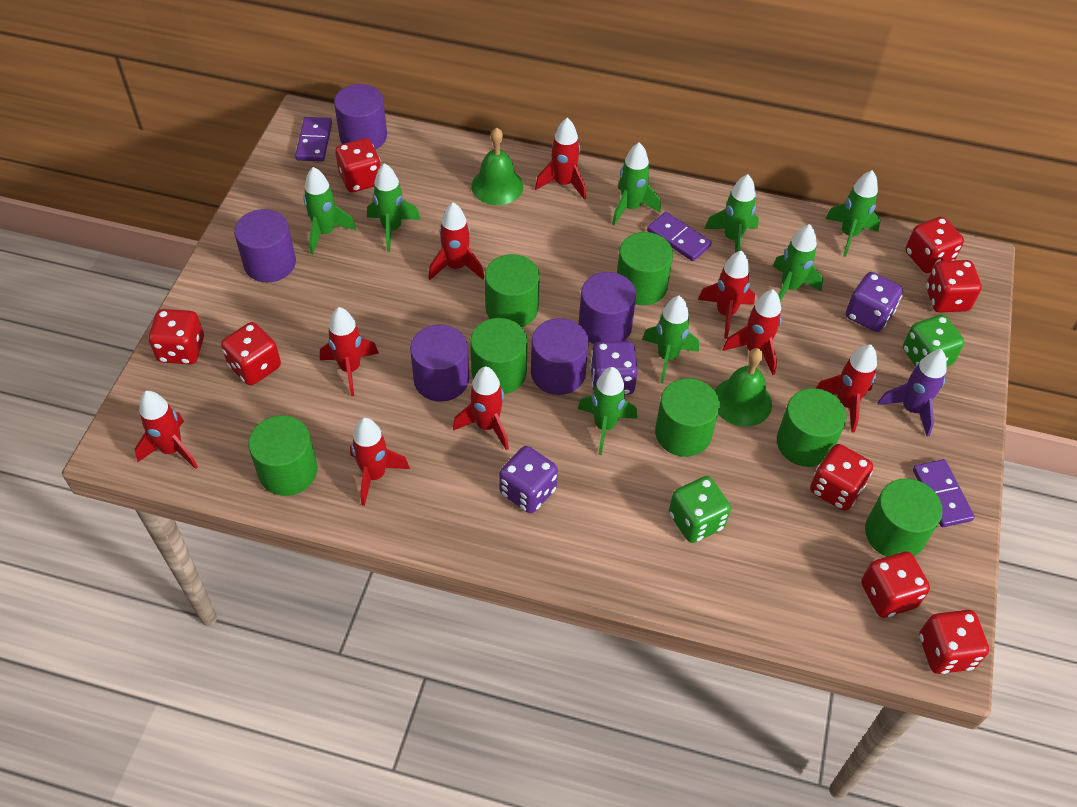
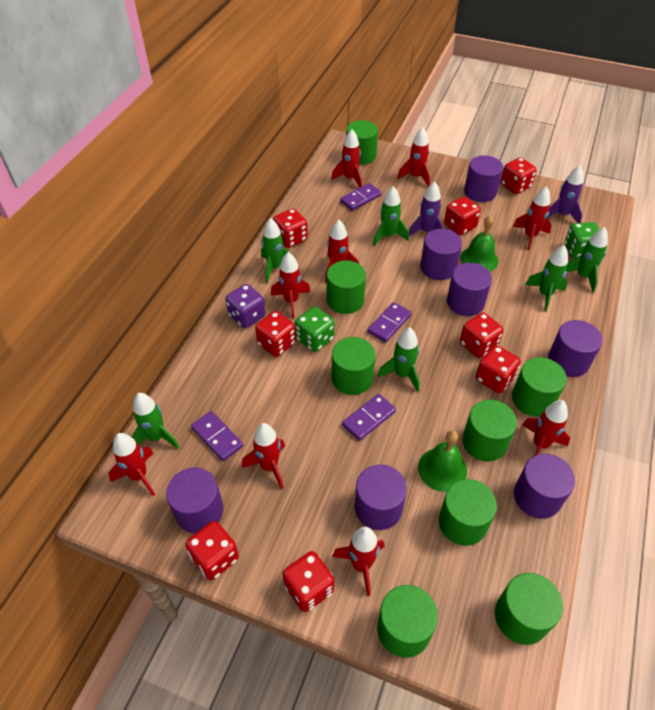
green cylinder: [248,415,318,496] [470,318,528,394] [485,254,540,327] [617,232,673,305] [655,378,720,457] [777,388,847,467] [865,478,943,557] = 7 -> [327,260,366,314] [332,337,375,395] [346,120,378,165] [377,585,438,657] [439,479,497,546] [462,400,517,461] [495,573,563,645] [512,357,567,417] = 8
green rocket: [303,167,357,254] [367,163,420,252] [578,367,637,455] [612,142,661,225] [642,296,699,383] [705,174,759,253] [772,224,823,302] [825,170,881,257] = 8 -> [132,393,180,449] [261,218,295,283] [373,186,409,246] [378,327,420,392] [525,246,568,312] [566,227,608,293] = 6
purple cylinder: [234,209,296,282] [334,84,387,150] [410,324,469,402] [531,318,589,395] [579,272,637,344] = 5 -> [166,468,223,533] [355,464,407,530] [420,229,462,280] [447,263,492,316] [464,155,503,202] [514,454,575,519] [548,320,602,377] = 7
purple dice: [499,446,558,513] [590,341,638,395] [846,272,903,332] = 3 -> [226,284,265,328] = 1
purple domino: [295,117,332,162] [647,212,712,261] [913,459,975,527] = 3 -> [191,411,243,461] [340,183,382,211] [342,394,396,441] [367,302,412,342] = 4
purple rocket: [877,350,947,437] = 1 -> [409,182,444,237] [547,166,583,223] = 2

